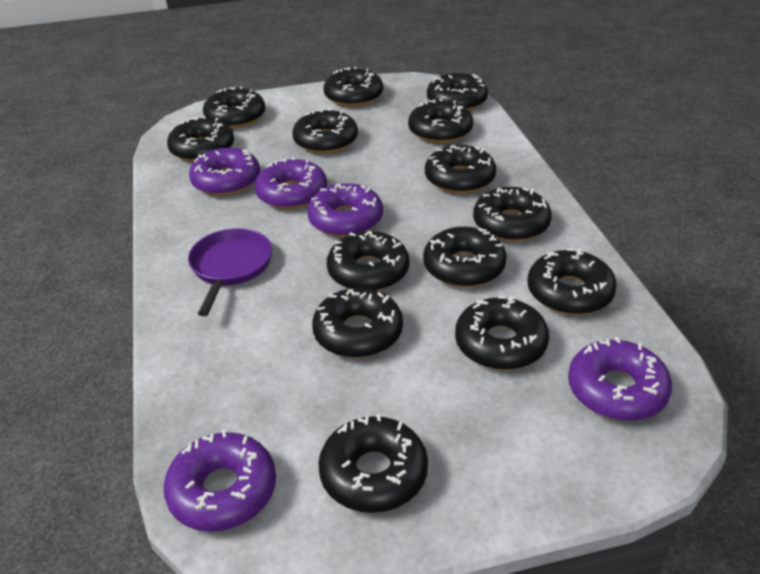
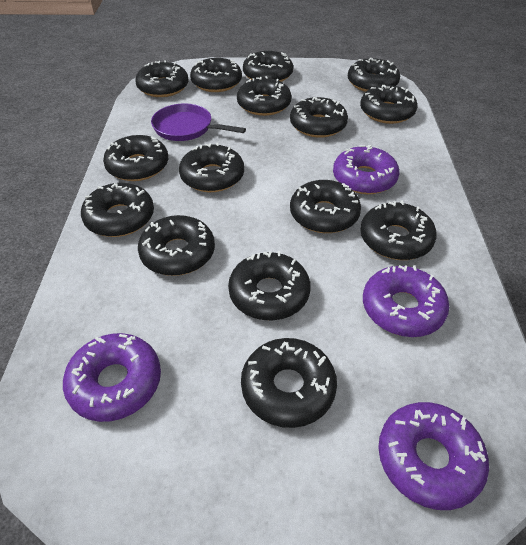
black donut: [167,116,234,162] [203,86,265,128] [292,108,358,154] [312,288,403,358] [318,414,428,513] [323,67,383,107] [327,231,409,291] [408,99,473,143] [423,227,507,287] [425,145,496,194] [427,73,488,110] [455,296,549,370] [473,187,552,242] [528,249,617,315] = 14 -> [81,183,154,237] [103,135,168,181] [135,60,189,97] [138,215,215,276] [179,143,244,192] [190,58,242,92] [228,251,311,321] [237,76,292,116] [241,338,337,428] [243,51,293,82] [290,97,348,138] [290,180,361,233] [348,58,400,92] [360,85,418,124] [360,201,437,260] = 15
purple donut: [163,430,276,532] [189,148,260,196] [255,157,327,209] [307,183,383,237] [568,337,672,421] = 5 -> [63,333,161,422] [333,145,399,194] [363,265,449,337] [378,402,489,510] = 4

